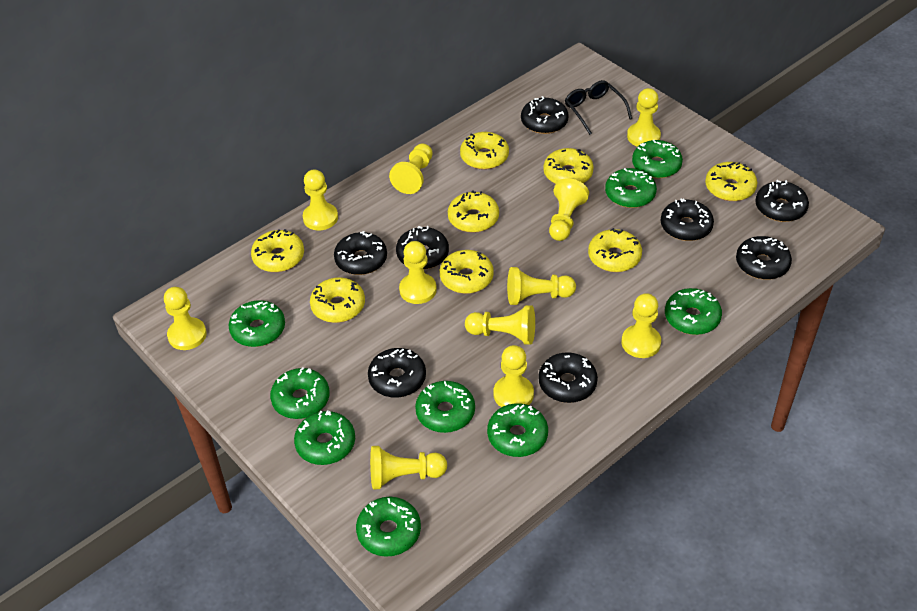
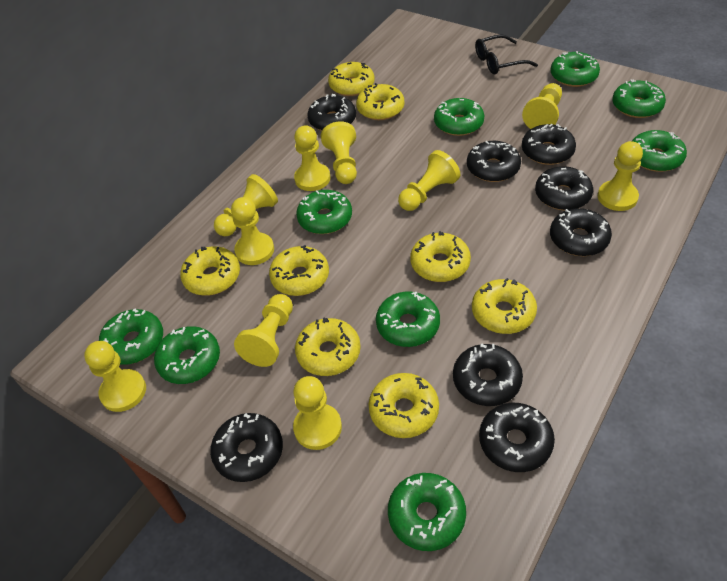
yellow pawn: [164,287,207,350] [303,169,338,230] [370,446,447,490] [389,144,433,194] [399,241,437,304] [465,305,535,345] [493,345,534,407] [507,267,576,305] [549,178,589,241] [621,293,661,358] [627,88,661,147] = 11 -> [84,341,146,412] [214,174,278,236] [231,197,274,265] [234,294,293,367] [293,376,342,450] [294,126,330,191] [321,121,357,184] [398,150,460,211] [522,83,562,129] [598,141,643,211] = 10

